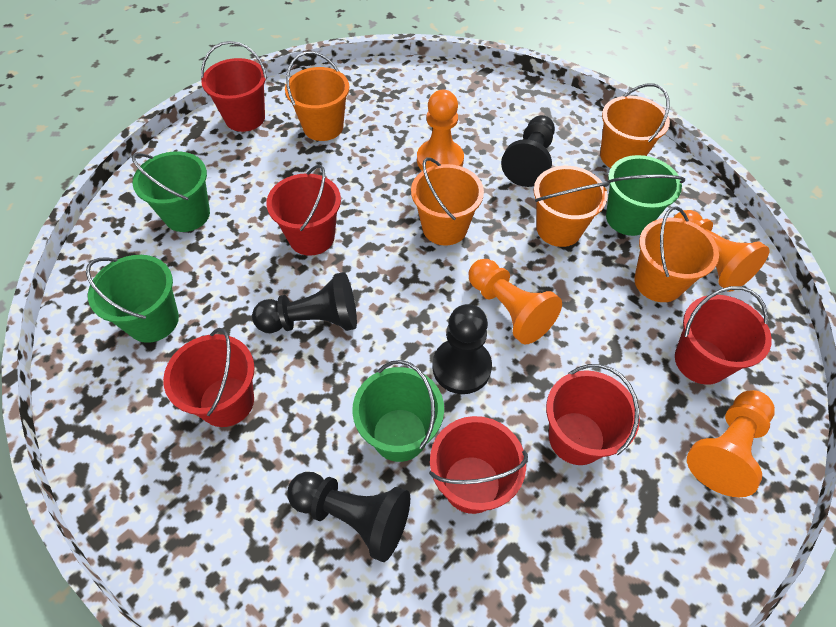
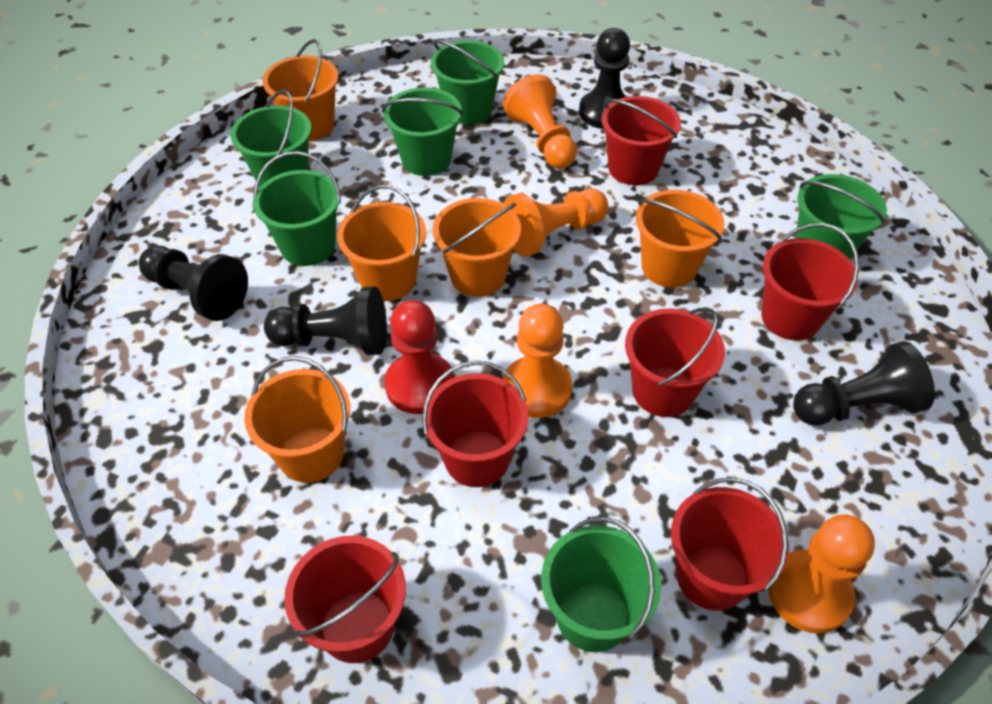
green bucket: [86,255,179,343] [132,151,210,232] [352,360,444,462] [606,155,685,236] = 4 -> [230,89,312,187] [253,151,341,266] [382,87,463,176] [431,40,504,124] [541,517,661,652] [796,174,887,259] = 6
red pawn: none = 0 -> [384,300,454,414] = 1

